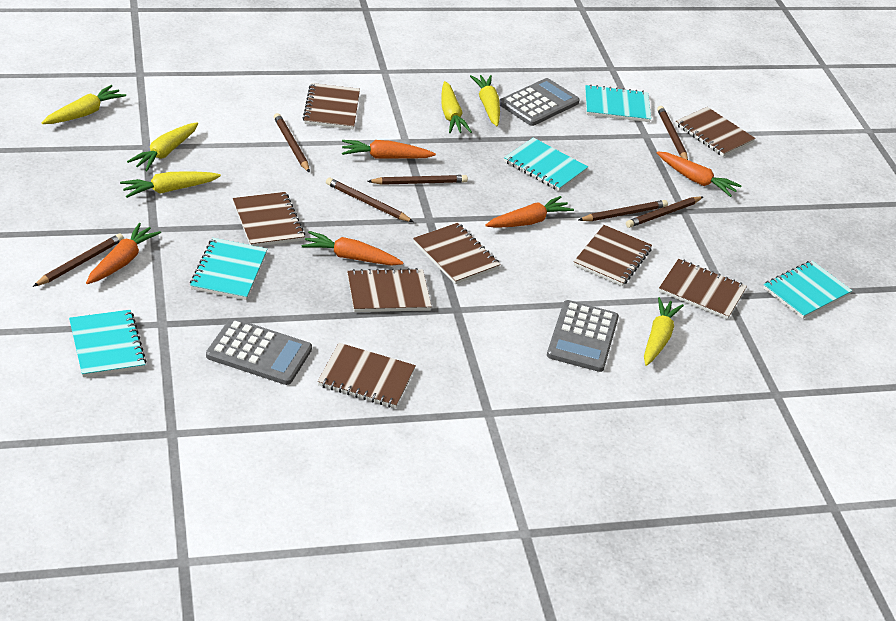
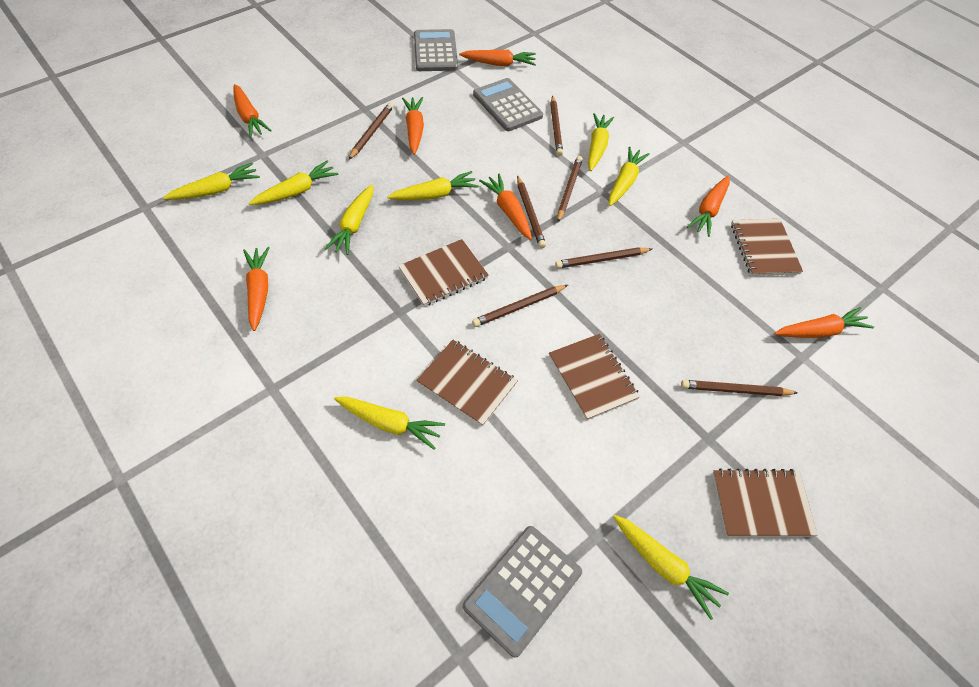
brown notebook: [233,192,305,246] [303,83,360,129] [318,343,416,408] [347,268,432,312] [413,223,501,284] [574,225,652,286] [659,259,747,320] [676,107,756,157] = 8 -> [399,239,489,307] [416,340,518,426] [549,334,640,420] [713,469,818,537] [731,219,803,276] = 5
orange carrot: [86,223,161,284] [302,231,404,266] [342,140,436,159] [485,196,574,228] [657,151,741,197] = 5 -> [233,84,272,138] [243,247,270,331] [402,97,424,155] [459,50,536,66] [479,173,532,240] [687,176,730,237] [774,307,874,338] = 7
turquoise notebook: [69,310,146,377] [190,238,267,300] [504,138,588,191] [585,85,651,122] [763,261,852,319] = 5 -> none = 0
yellow carrot: [42,85,126,124] [120,171,221,198] [127,122,198,171] [441,81,472,133] [470,75,500,126] [644,297,684,366] = 6 -> [163,163,260,200] [249,161,339,205] [324,185,373,255] [334,397,445,450] [387,171,479,200] [588,113,614,171] [609,147,650,206] [613,515,729,620] = 8

